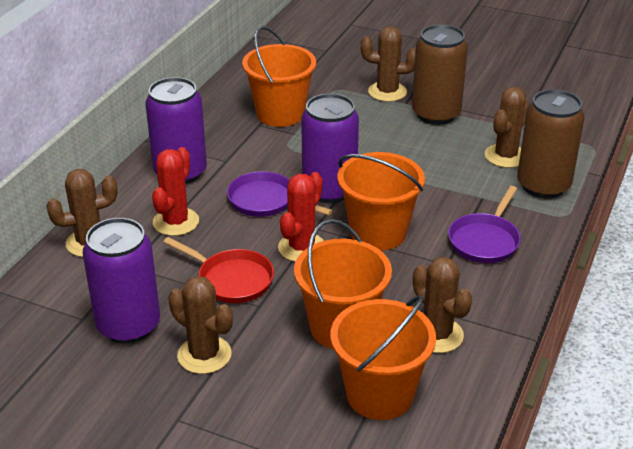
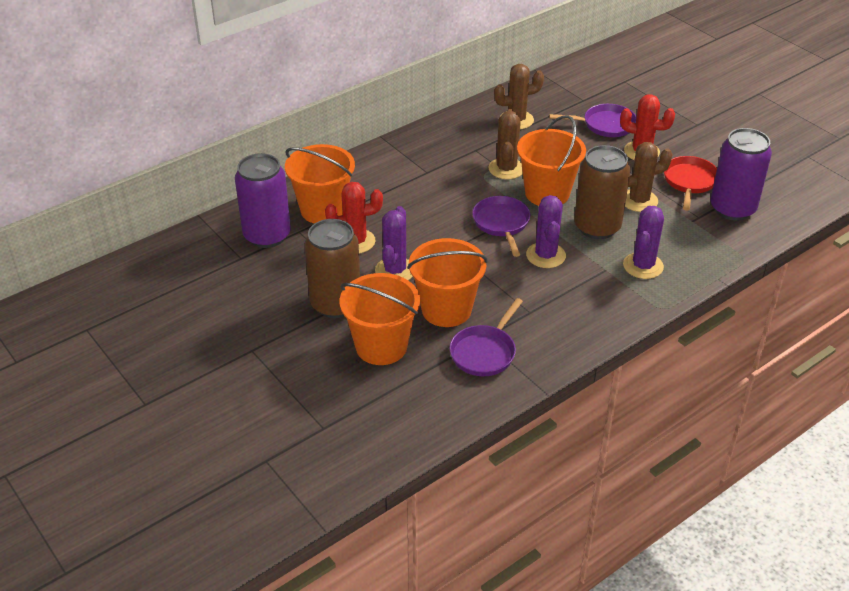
brown cactus: [46,169,117,257] [168,276,233,374] [361,26,416,102] [413,257,472,353] [485,87,529,168] = 5 -> [489,109,523,179] [494,64,544,129] [625,142,673,212] = 3
purple cactus: none = 0 -> [375,206,413,280] [526,195,566,268] [623,206,664,279] = 3
purple can: [83,218,160,344] [145,77,207,184] [301,94,359,203] = 3 -> [235,153,291,248] [711,128,772,221] = 2
purple pan: [227,171,333,217] [448,186,521,263] = 2 -> [449,298,523,376] [472,196,530,257] [549,104,636,137] = 3

